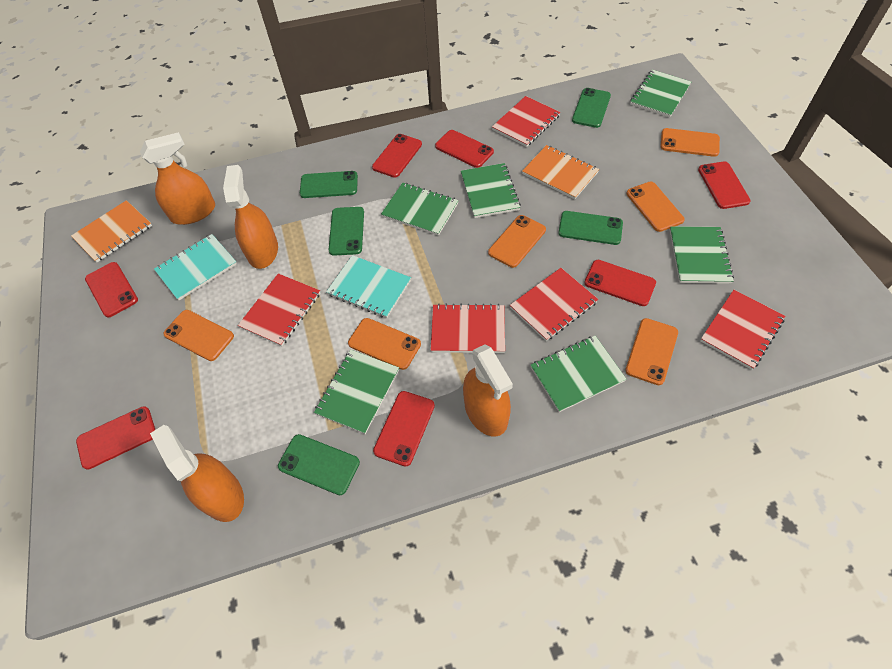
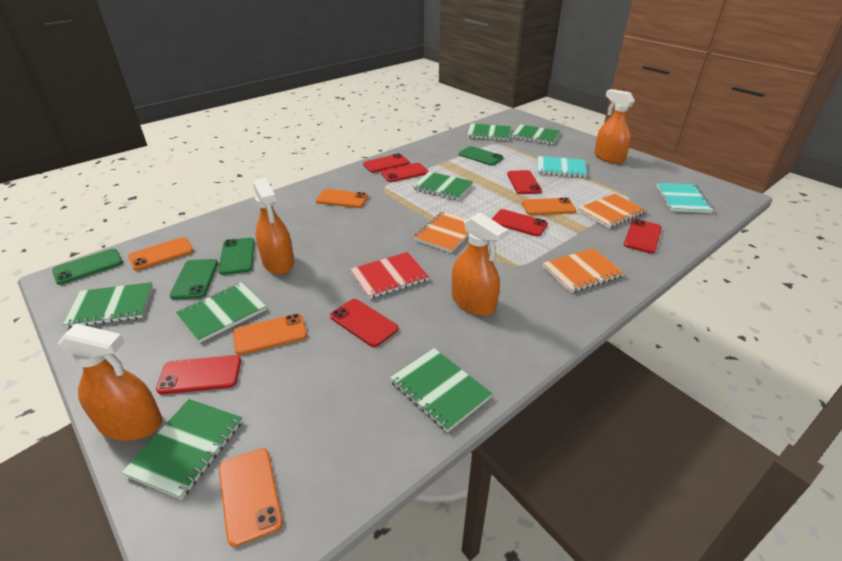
green notebook: [314,350,399,434] [381,182,459,236] [461,163,521,218] [531,336,626,412] [630,70,691,117] [670,226,734,284] = 6 -> [63,282,153,328] [121,399,243,500] [176,282,267,343] [390,348,492,432] [412,171,473,200] [467,123,511,141] [512,124,560,145] = 7
green phone: [278,434,360,495] [300,171,358,198] [329,207,364,256] [558,211,623,245] [572,88,611,128] = 5 -> [52,249,123,285] [170,259,218,300] [219,237,255,275] [459,146,504,166] = 4
orange notebook: [71,200,152,262] [522,145,599,199] = 2 -> [414,211,469,253] [542,248,624,293] [578,194,646,229] = 3
orange phone: [164,310,234,361] [348,318,421,370] [488,215,546,268] [625,318,678,385] [626,182,685,232] [660,128,720,157] = 6 -> [128,237,194,271] [219,448,283,547] [233,314,307,355] [316,189,368,208] [522,197,576,215] = 5
red notebook: [238,273,320,346] [430,304,505,353] [492,96,560,147] [510,268,598,341] [700,290,785,370] = 5 -> [350,252,429,299] = 1

